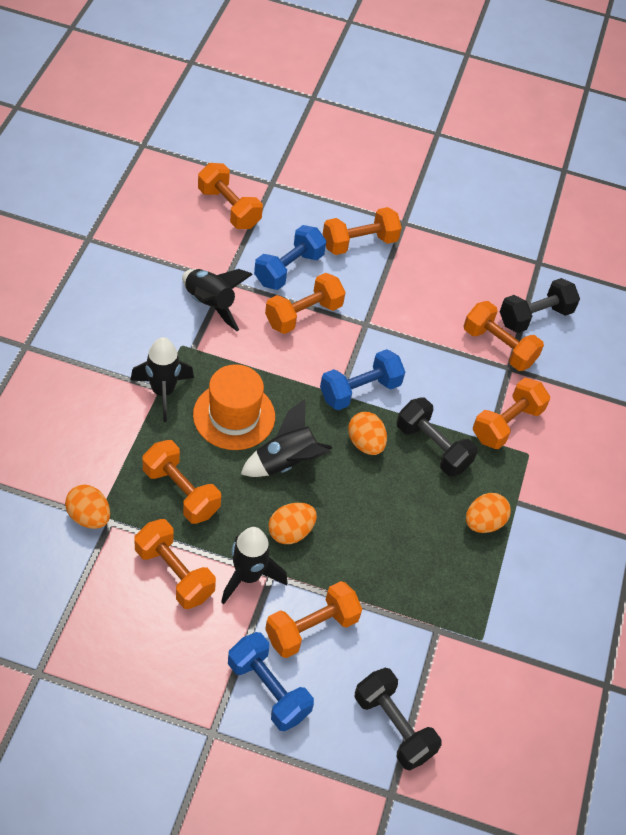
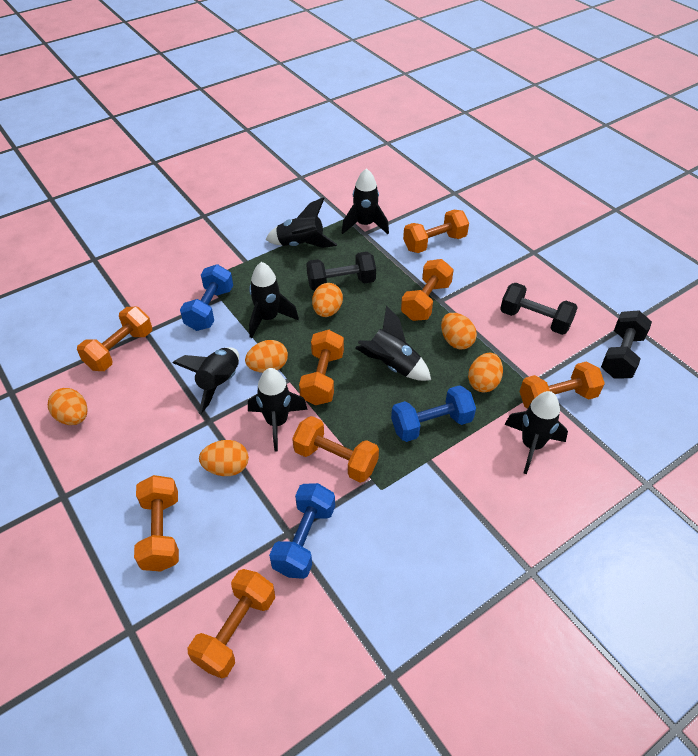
black rocket: [131,337,194,422] [182,269,253,331] [221,527,288,604] [241,399,332,477] = 4 -> [173,347,239,414] [248,368,308,452] [249,262,299,338] [265,197,337,248] [342,168,389,234] [355,305,431,381] [505,391,568,474] = 7
orange egg: [65,485,110,529] [268,503,317,544] [348,412,387,455] [466,493,511,533] = 4 -> [48,388,88,425] [199,440,249,476] [245,340,288,373] [312,283,343,317] [441,313,477,349] [468,353,503,392] = 6
orange hat: [193,364,275,450] = 1 -> none = 0

